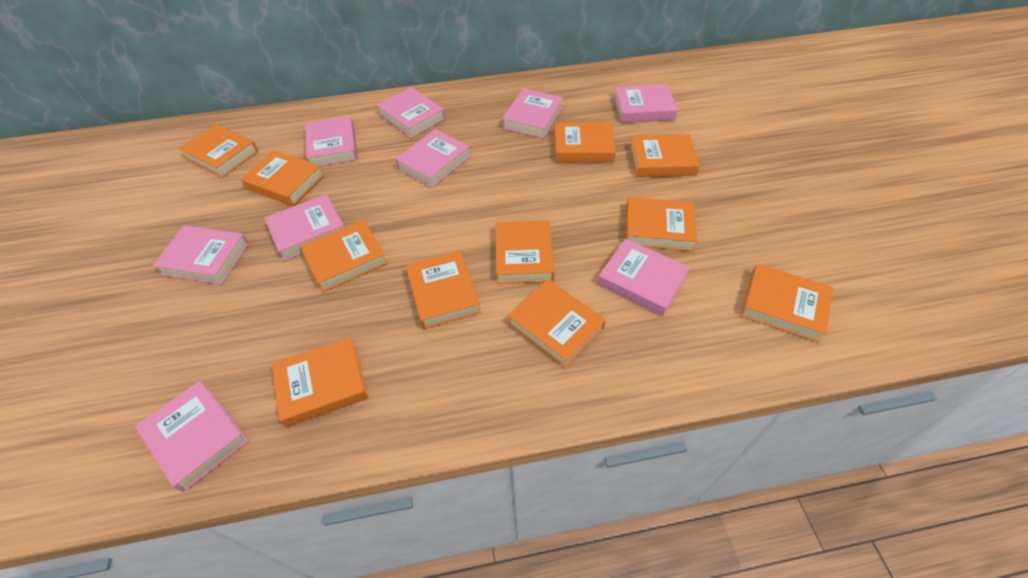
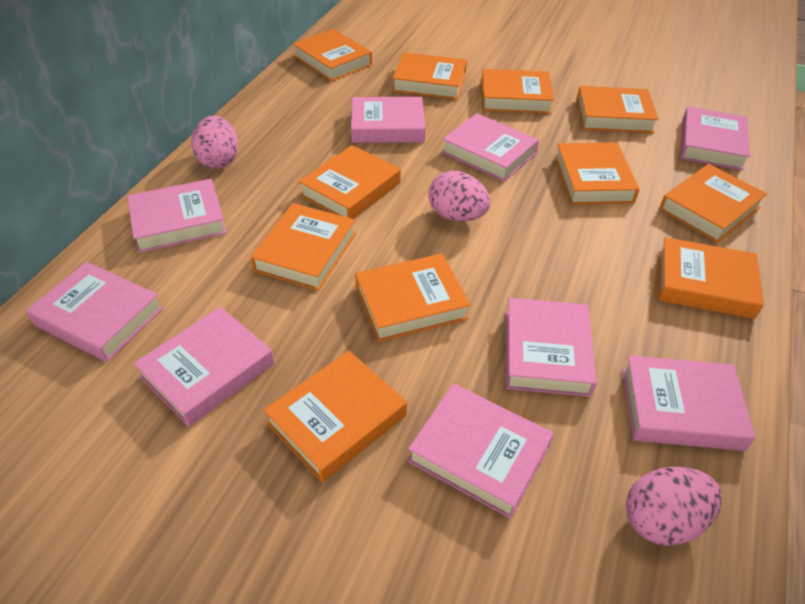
pink egg: none = 0 -> [191,116,238,169] [428,171,490,222] [626,467,722,546] = 3

